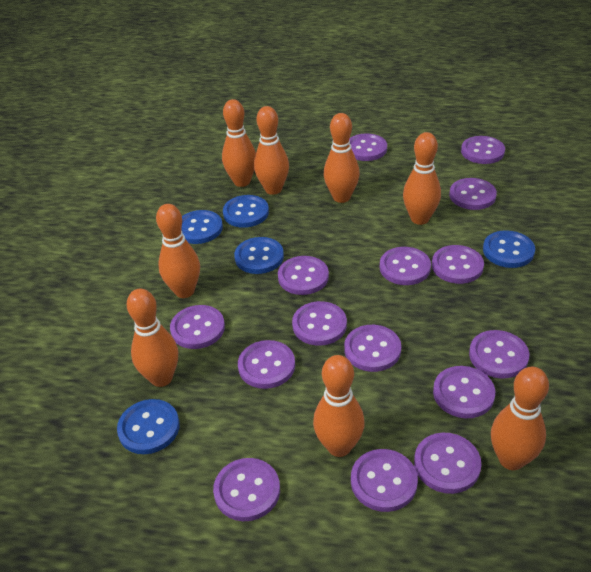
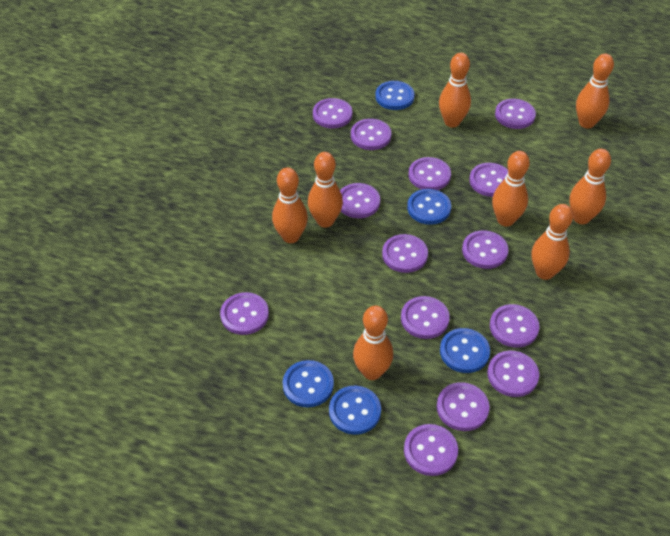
purple button: [170,305,225,349] [213,458,280,521] [238,340,295,389] [278,256,329,295] [292,301,347,346] [344,325,401,372] [349,133,387,161] [351,449,418,512] [380,247,431,285] [414,433,481,494] [432,245,484,284] [433,366,495,418] [449,178,497,210] [461,136,505,164] [469,330,529,378] = 15 -> [220,292,269,335] [313,98,352,128] [340,183,380,218] [351,119,391,150] [382,234,428,273] [401,296,450,339] [404,424,458,476] [408,157,451,190] [437,382,490,431] [462,230,508,269] [469,163,508,197] [487,351,539,397] [490,304,540,348] [495,99,536,129] = 14

